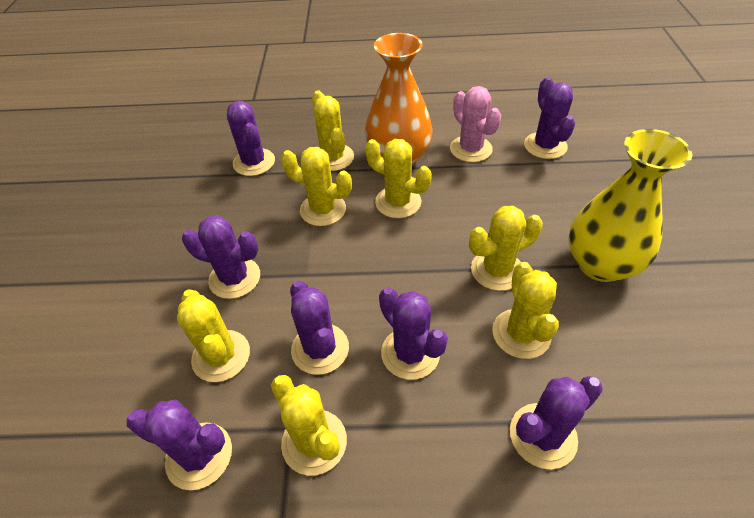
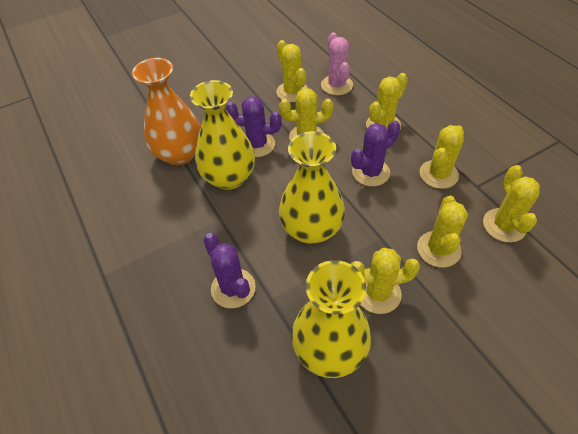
purple cactus: [127,400,232,490] [182,215,260,299] [227,101,275,176] [290,281,349,375] [379,287,448,380] [510,376,603,469] [524,77,575,159] = 7 -> [203,233,256,308] [225,96,282,157] [351,121,400,186] = 3
yellow vase: [568,129,692,282] = 1 -> [190,80,255,190] [279,131,345,244] [291,260,371,378] = 3

